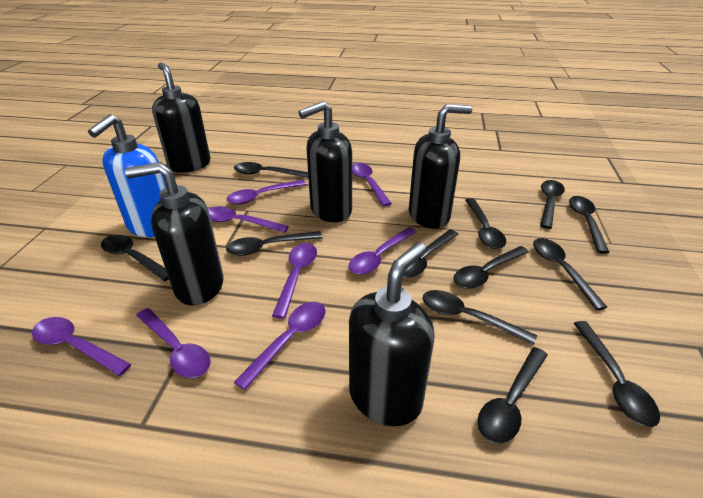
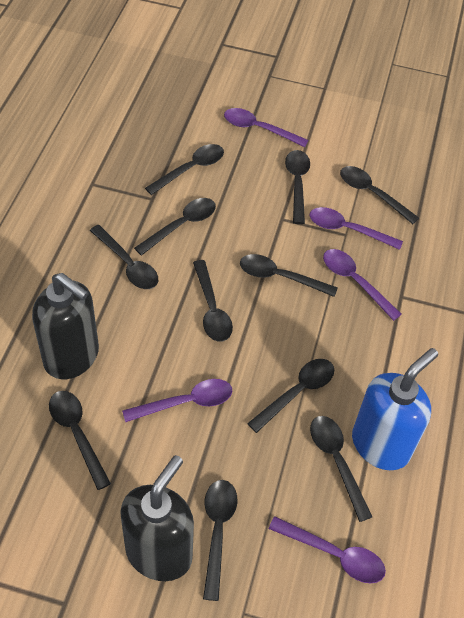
black soap dispenser: [125,162,224,305] [152,62,210,173] [298,101,352,222] [349,242,435,426] [409,104,472,229] = 5 -> [32,273,99,379] [120,455,194,581] = 2
black spoon: [101,235,169,281] [226,231,323,256] [234,162,308,178] [403,230,459,278] [423,290,537,345] [453,246,529,289] [465,198,506,249] [478,347,548,443] [533,238,607,310] [540,180,565,229] [569,196,610,254] [574,321,660,427] = 12 -> [49,391,111,490] [90,225,158,289] [134,198,216,256] [145,144,224,195] [193,260,233,342] [203,480,237,601] [240,254,338,297] [247,359,334,433] [285,150,310,224] [310,416,372,522] [340,166,419,224] = 11
purple spoon: [32,317,131,376] [136,308,211,378] [208,206,289,233] [227,180,306,204] [234,302,325,390] [272,243,317,319] [348,227,417,275] [352,163,392,206] = 8 -> [122,379,232,422] [224,108,308,147] [269,516,386,583] [309,207,403,250] [323,249,402,321] = 5

